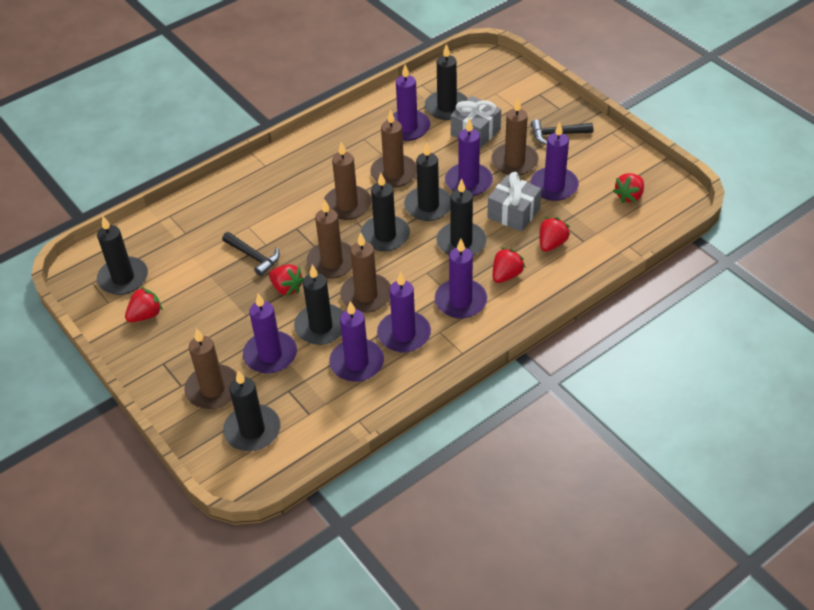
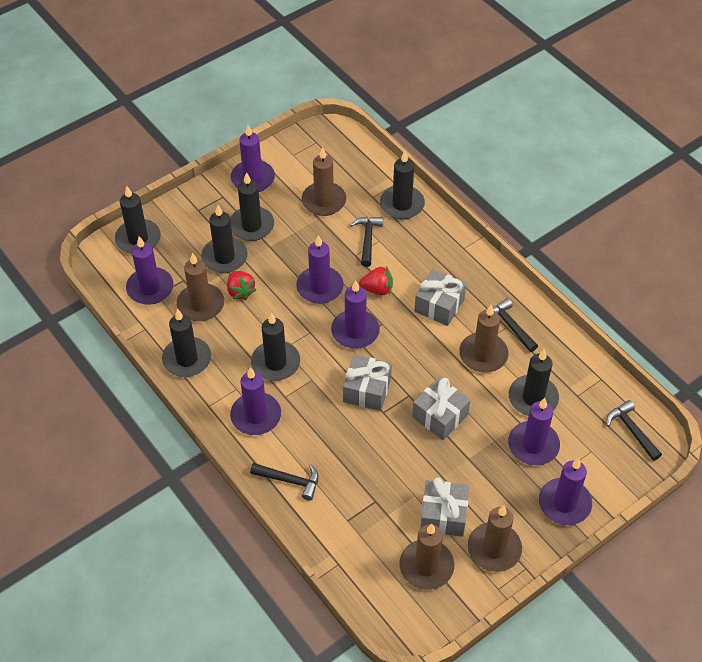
black hammer: [222,232,280,276] [531,119,593,144] = 2 -> [250,463,319,501] [350,217,383,267] [493,298,538,352] [606,400,662,461] = 4
brown candle: [185,328,237,409] [306,199,352,279] [324,142,372,220] [340,232,391,313] [370,109,417,187] [491,98,539,175] = 6 -> [177,253,224,321] [302,147,346,216] [400,524,455,590] [459,305,509,373] [468,505,522,572] = 5
grey gift: [451,96,501,149] [487,172,541,232] = 2 -> [343,354,392,411] [412,377,470,440] [414,269,466,326] [420,478,469,537] = 4
red strawberry: [125,287,163,322] [269,264,304,296] [493,247,526,283] [539,217,570,252] [613,173,644,203] = 5 -> [227,271,256,300] [359,266,393,296] = 2

